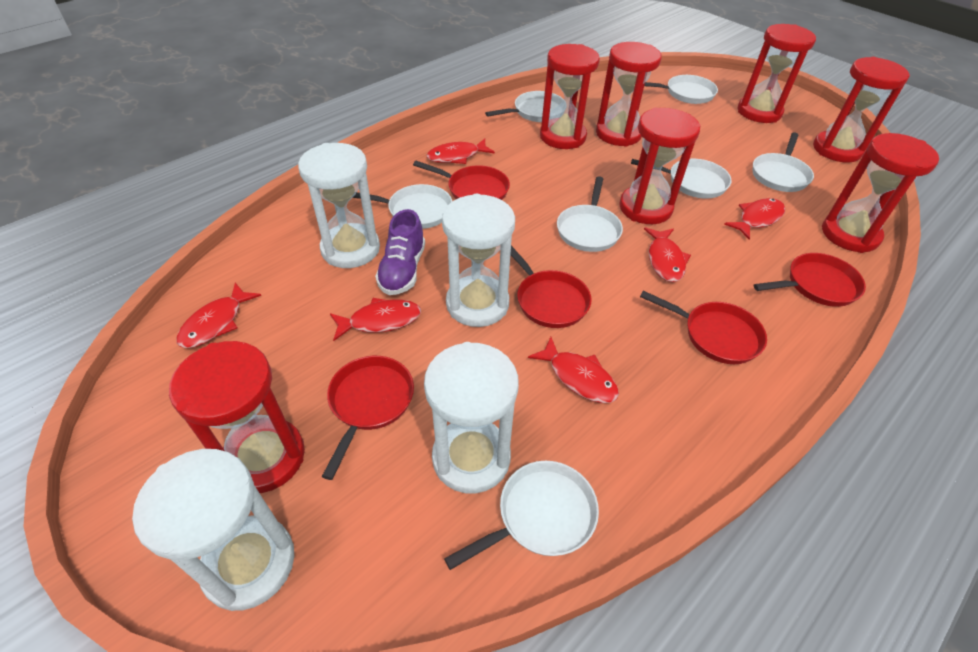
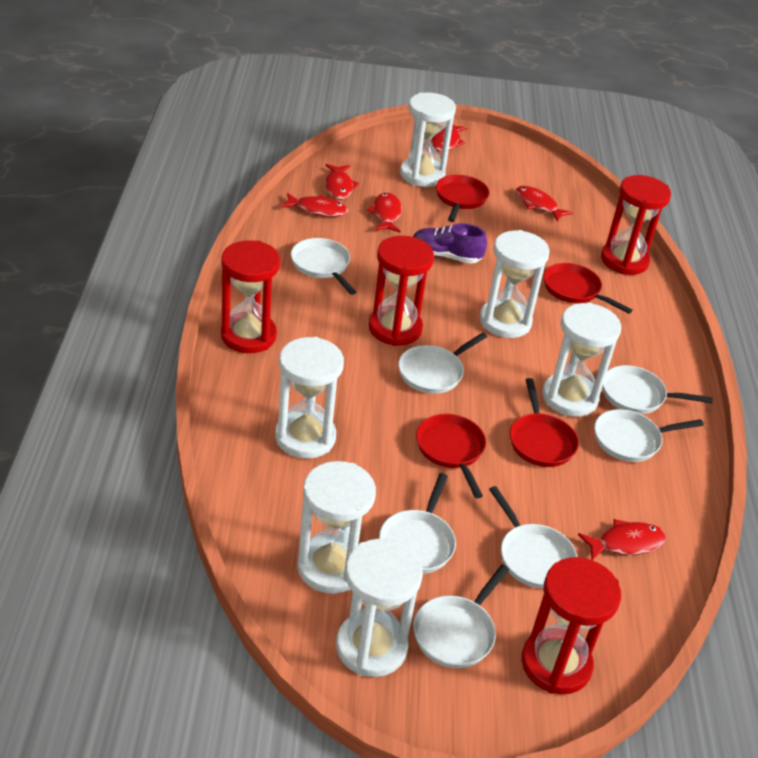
red hourglass: [169,341,305,493] [540,44,600,149] [596,42,662,147] [619,108,701,224] [738,24,816,123] [813,57,910,162] [822,133,939,253] = 7 -> [221,240,280,353] [369,236,434,346] [521,557,621,694] [601,175,671,275] = 4
red pan: [322,356,414,480] [413,161,510,200] [510,246,592,328] [640,291,767,364] [753,253,866,307] = 5 -> [416,414,486,498] [436,175,489,222] [510,378,579,467] [543,263,633,314] = 4
white hourglass: [132,449,294,611] [298,143,380,268] [424,342,519,493] [442,194,515,327] = 4 -> [275,337,344,459] [297,461,376,594] [336,539,423,677] [400,93,456,187] [479,230,550,338] [542,303,621,417] = 6

